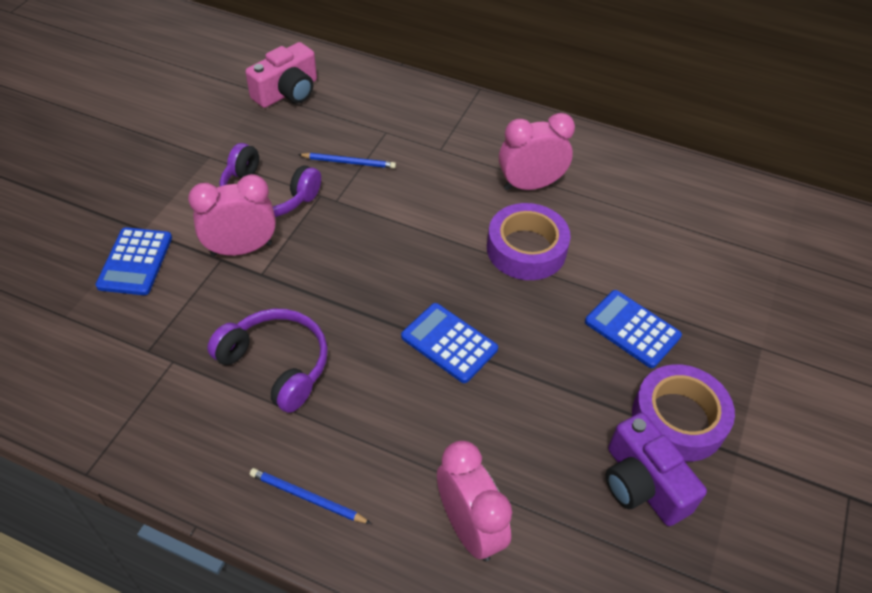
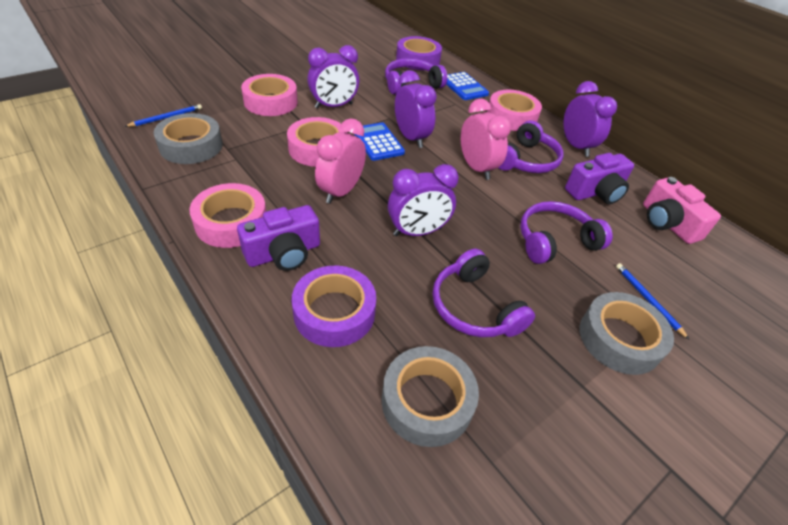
blue calculator: [95,227,172,295] [401,303,498,383] [585,290,682,368] = 3 -> [354,122,405,161] [446,72,489,100] = 2
grey tape: none = 0 -> [154,113,223,164] [381,346,479,447] [580,292,674,375] = 3
pink clock: [188,174,276,256] [437,441,512,561] [499,113,575,190] = 3 -> [315,118,366,204] [461,99,511,180] = 2
pink tape: none = 0 -> [189,183,266,248] [241,74,298,116] [287,117,347,167] [487,90,542,131] = 4
purple camera: [606,413,707,526] = 1 -> [237,205,320,271] [565,153,634,204] = 2
purple clock: none = 0 -> [307,45,359,109] [388,164,459,237] [395,70,437,148] [563,81,617,157] = 4
purple headphones: [207,309,328,413] [219,143,321,217] = 2 -> [385,58,447,95] [433,249,535,337] [498,121,564,173] [520,201,613,264] = 4

